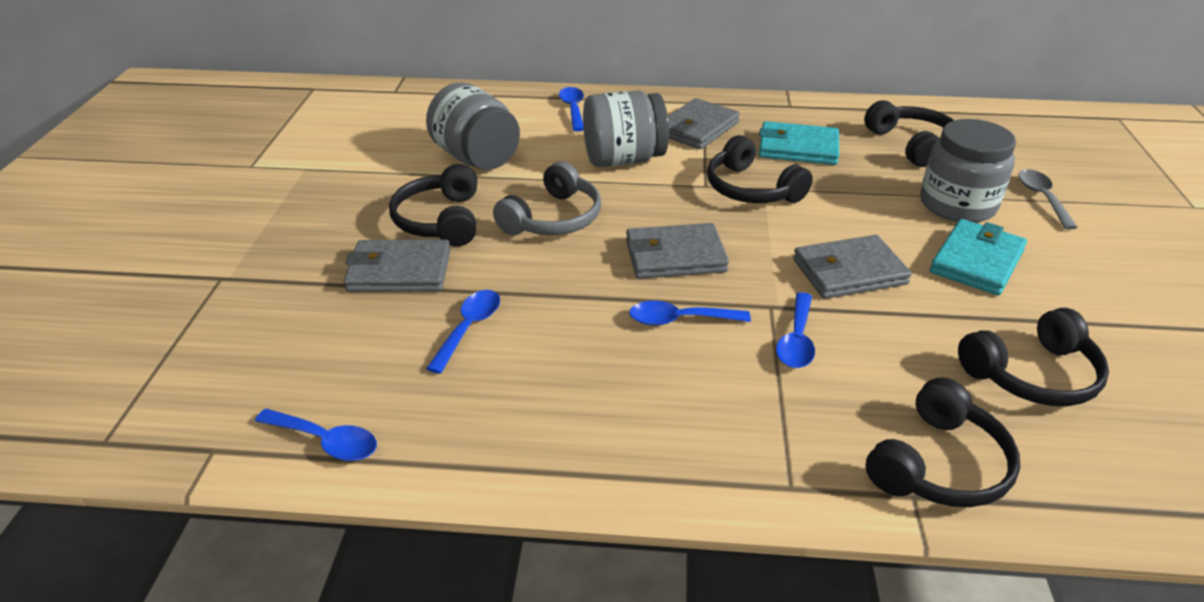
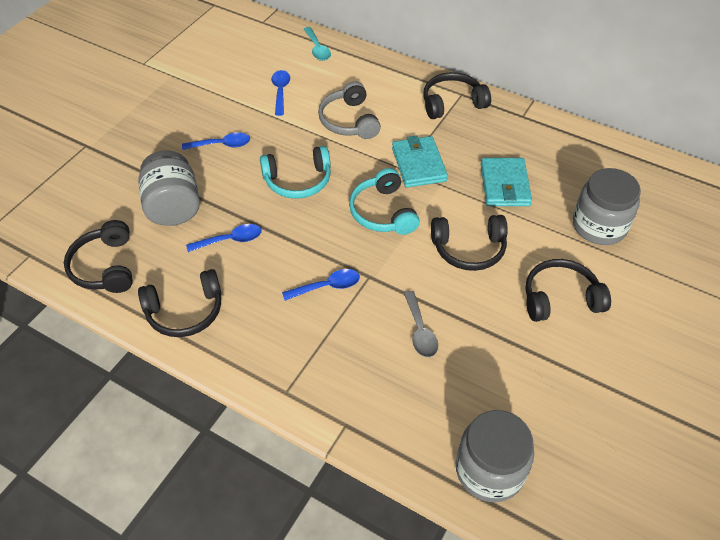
blue spoon: [255,409,377,461] [426,290,500,374] [559,87,584,131] [629,301,751,326] [776,292,815,368] = 5 -> [182,133,250,150] [186,224,261,252] [271,70,290,116] [282,269,360,301] = 4
grey wallet: [344,239,450,292] [626,223,729,279] [668,98,740,149] [793,235,912,299] = 4 -> none = 0
turquoise headphones: none = 0 -> [260,146,331,199] [349,168,420,235] = 2
turquoise spoon: none = 0 -> [304,27,331,61] = 1

